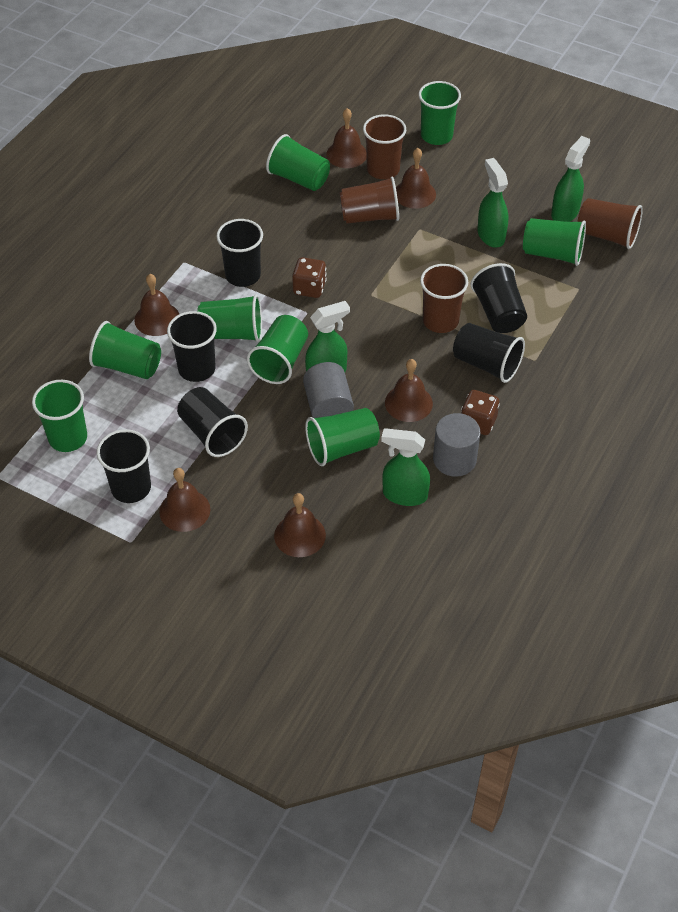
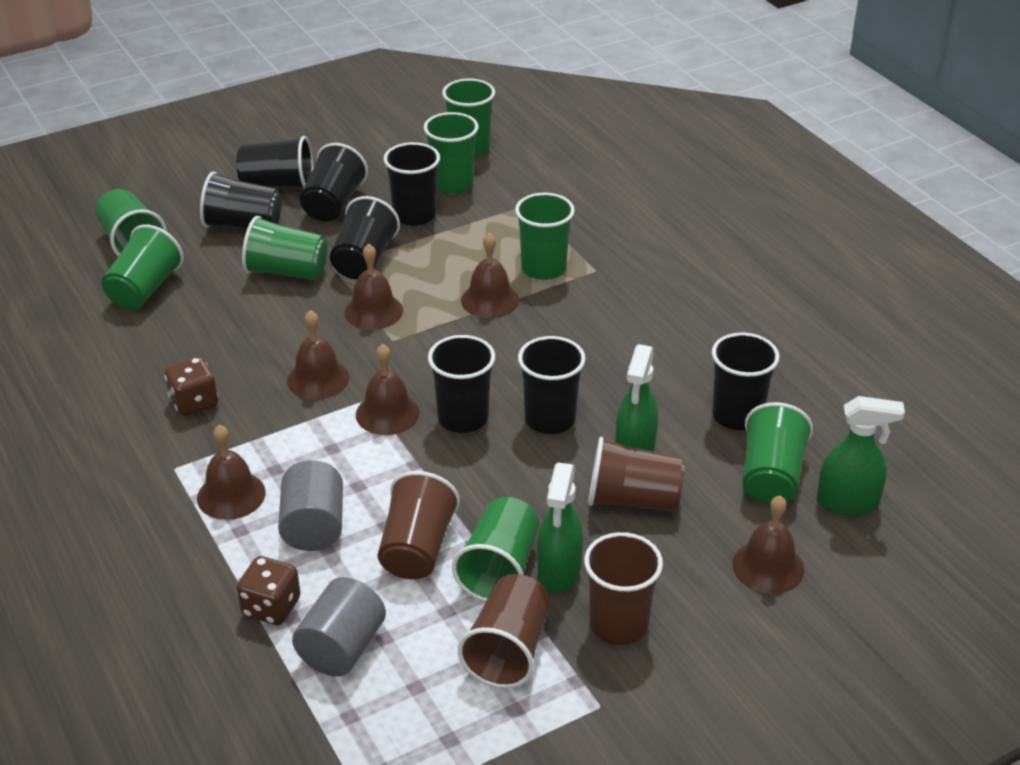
black cup: [97,429,151,503] [167,311,217,382] [177,387,248,457] [216,219,263,287] [453,323,525,383] [471,263,527,333] = 6 -> [200,171,282,229] [236,136,313,188] [300,143,368,222] [330,196,400,280] [383,142,440,226] [428,335,495,433] [518,336,586,434] [712,333,779,430] = 8
green spray bottle: [305,301,350,372] [381,428,430,506] [477,158,508,248] [551,136,590,222] = 4 -> [537,462,583,592] [615,344,658,452] [817,396,905,515] = 3

